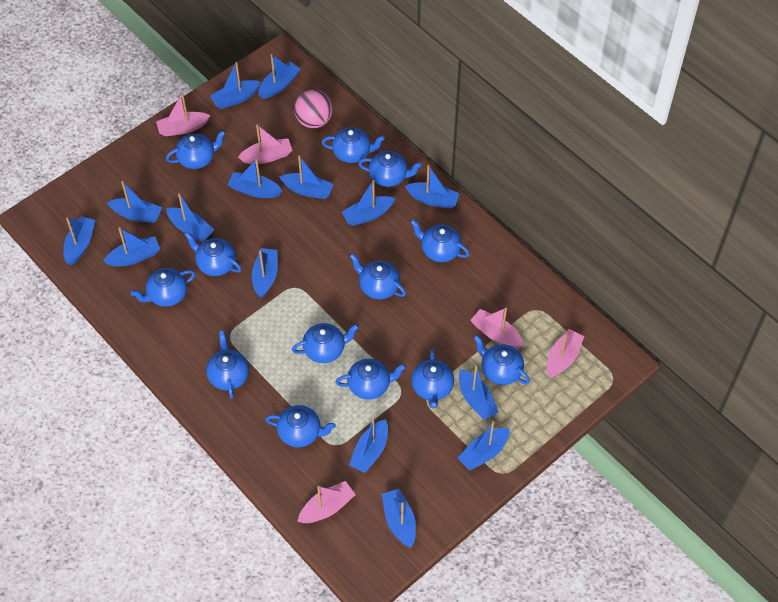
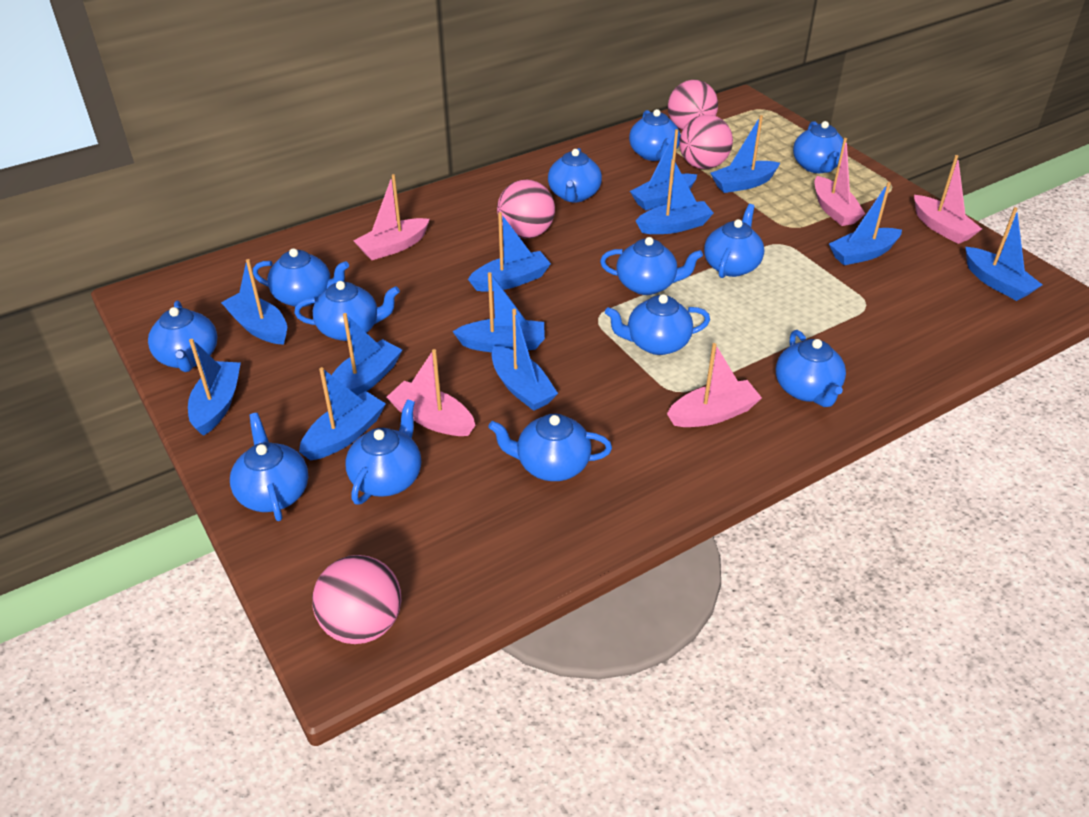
blue boat: [63,216,95,265] [103,227,160,267] [107,181,162,223] [166,193,214,242] [210,62,260,109] [228,159,282,198] [252,248,278,298] [258,54,301,99] [279,156,334,199] [342,180,395,226] [349,418,388,473] [382,489,416,548] [405,165,460,209] [458,421,510,471] [459,366,499,420] = 15 -> [188,339,241,436] [221,259,287,345] [299,367,386,460] [327,313,402,398] [452,272,545,352] [468,212,551,292] [491,309,558,411] [630,129,697,210] [636,159,713,234] [710,115,780,193] [829,182,902,265] [965,207,1042,301] = 12
pink ball: [294,90,333,128] = 1 -> [312,555,402,644] [497,180,555,238] [668,80,718,130] [679,115,733,169] = 4

